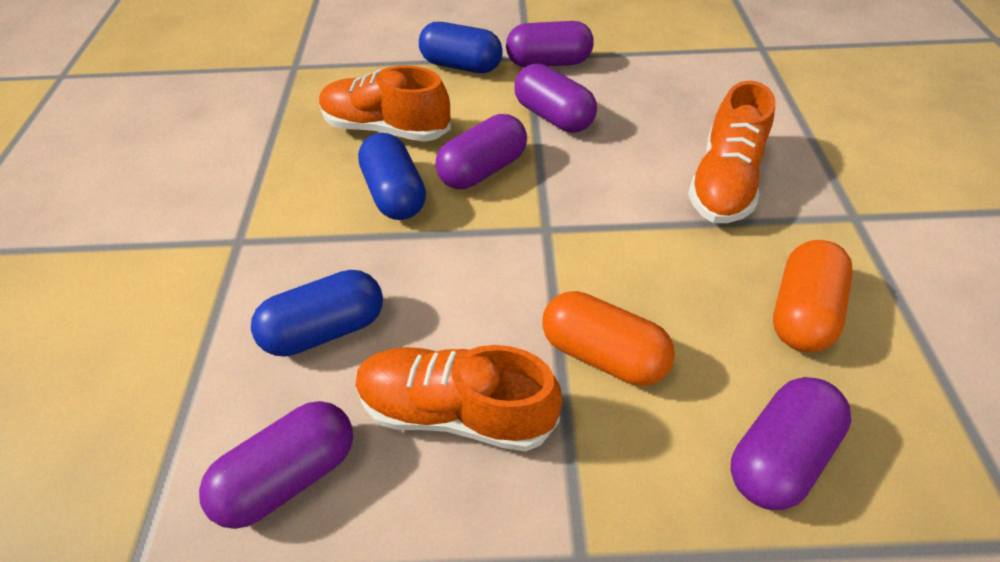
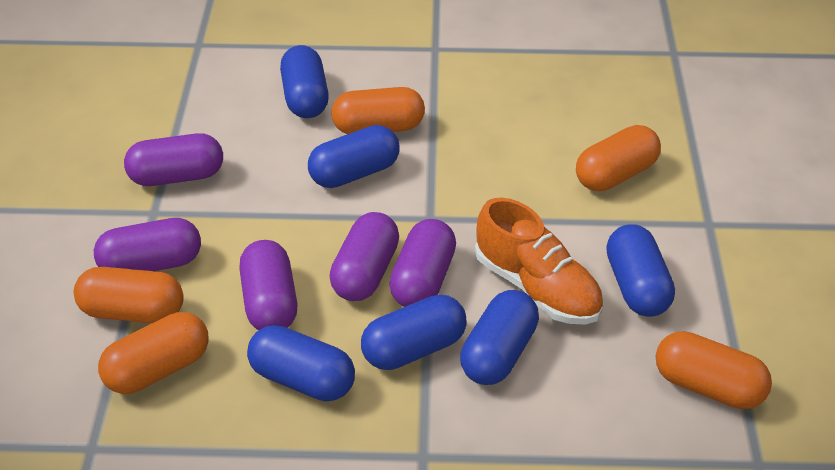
blue capsule: [251,270,383,357] [358,133,426,220] [419,22,503,73] = 3 -> [247,325,355,401] [280,45,329,118] [308,125,400,188] [361,295,467,370] [460,290,539,385] [606,225,675,317] = 6
orange capsule: [542,291,675,386] [773,240,853,352] = 2 -> [74,267,184,323] [98,312,209,394] [331,87,425,134] [576,125,661,191] [656,331,772,409] = 5
orange shoe: [319,65,451,142] [355,345,562,451] [688,81,775,223] = 3 -> [475,197,603,325] = 1

